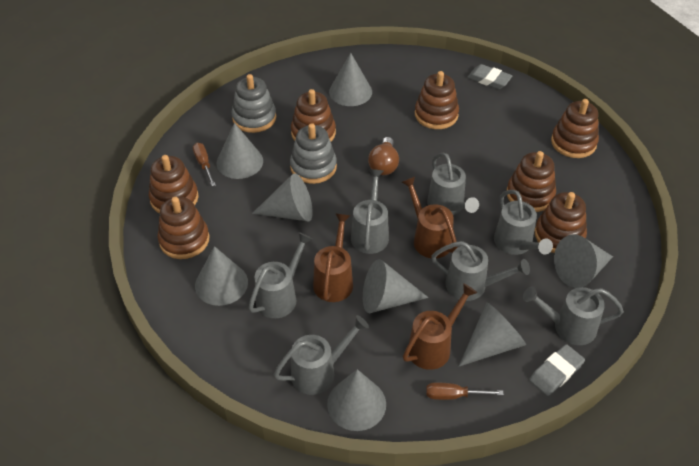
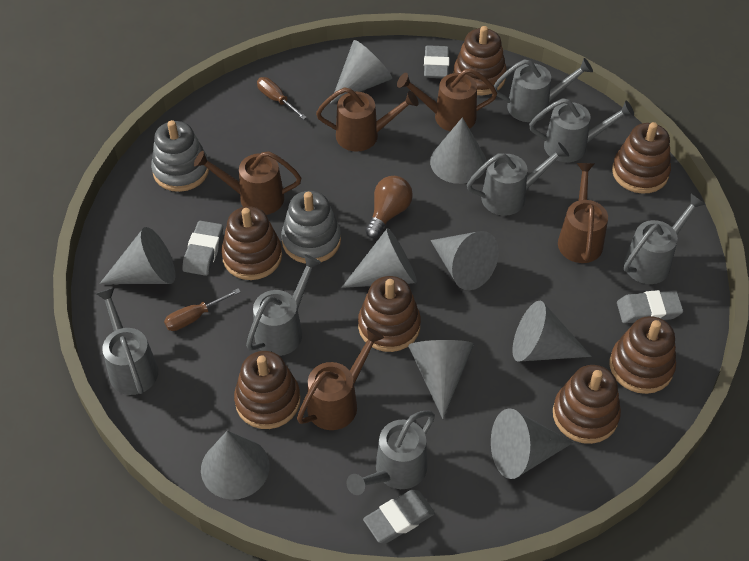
brown watering can: [313,213,353,302] [402,177,457,258] [403,283,477,370] = 3 -> [194,151,301,215] [297,327,384,430] [316,87,419,152] [397,68,497,131] [558,163,608,263] = 5
grey cone: [195,246,248,306] [216,123,263,179] [252,173,313,222] [327,369,386,431] [329,53,372,106] [363,259,429,313] [459,302,526,366] [554,234,613,288] = 8 -> [100,227,175,284] [201,431,270,500] [331,40,392,103] [341,228,417,288] [408,340,474,419] [430,117,487,184] [430,231,499,290] [491,408,573,479] [513,301,592,362] = 9
grey eraser: [467,64,512,89] [529,344,585,396] = 2 -> [182,221,223,276] [363,490,435,543] [424,45,450,78] [617,290,683,323] = 4

